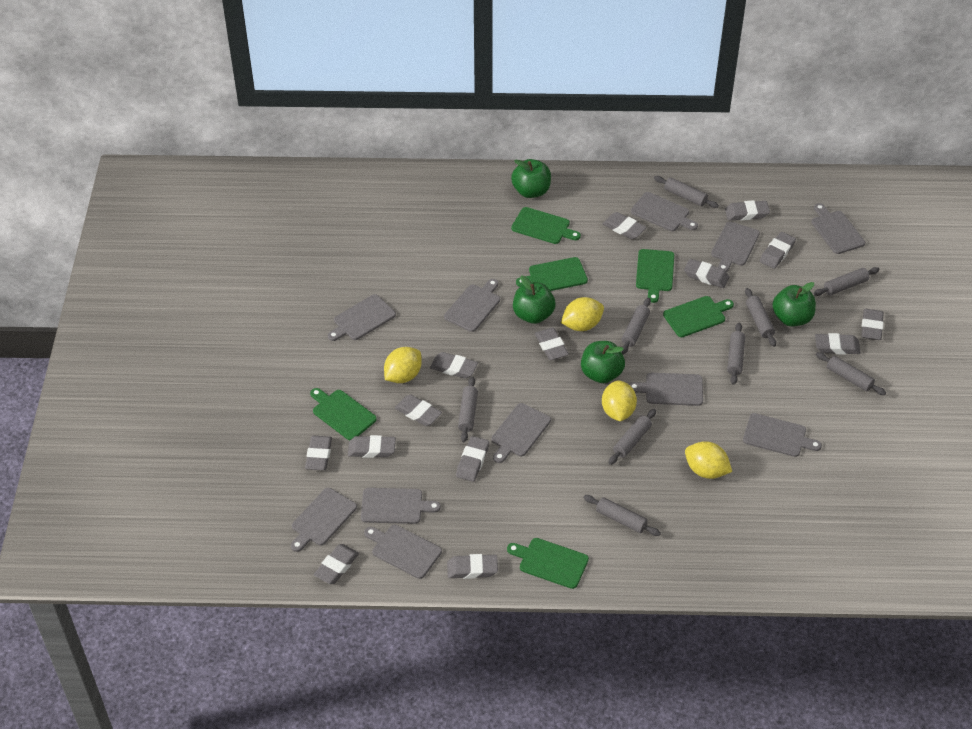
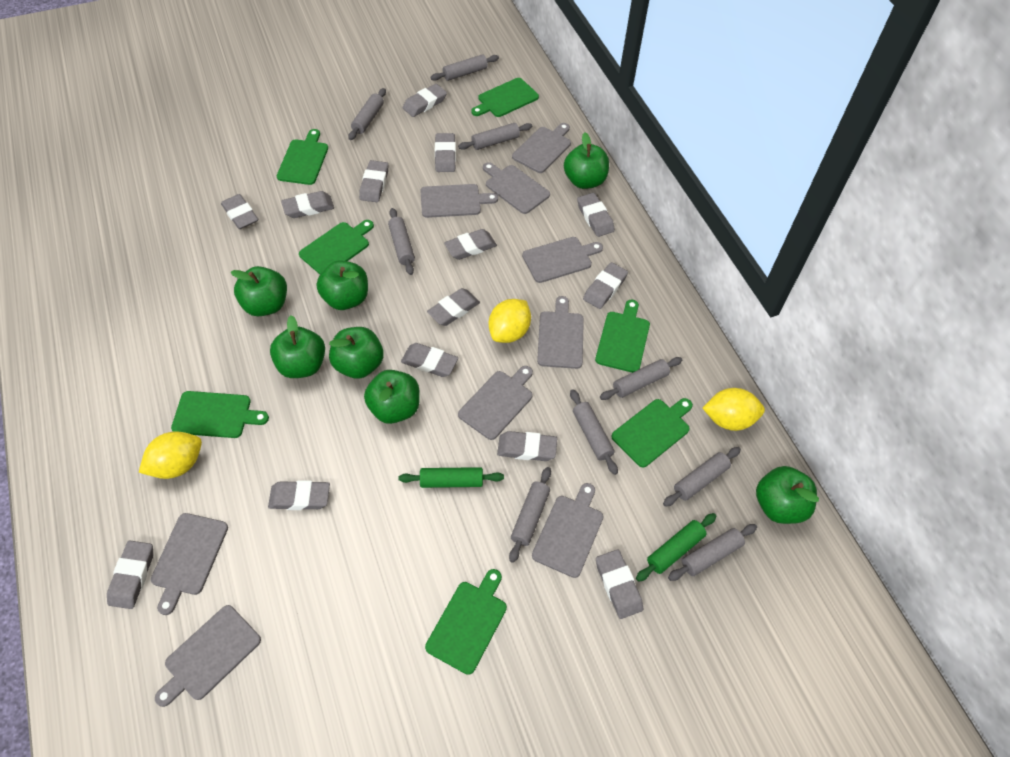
green apple: [511,159,551,198] [513,276,556,324] [581,341,625,383] [772,282,816,326] = 4 -> [231,266,287,316] [270,315,325,378] [317,260,368,310] [329,327,384,379] [364,370,420,424] [564,132,609,189] [756,466,819,524] = 7
green cutting board: [310,388,377,440] [507,538,589,589] [511,207,581,244] [516,257,588,291] [636,249,674,303] [663,296,734,337] = 6 -> [171,391,269,438] [277,129,328,185] [299,220,374,274] [425,569,507,675] [471,78,539,117] [595,300,650,373] [611,398,693,468] = 7
green rolling pin: none = 0 -> [399,467,504,488] [636,513,717,582] = 2
grey cutting board: [291,488,357,552] [328,294,396,341] [361,488,441,524] [364,525,442,579] [444,279,500,332] [491,403,551,463] [629,373,703,406] [631,192,698,231] [711,222,760,272] [743,413,822,457] [811,203,865,254] = 11 -> [151,513,228,615] [155,605,261,707] [420,184,498,218] [458,366,533,440] [483,162,550,214] [512,123,571,173] [522,237,603,283] [532,483,604,578] [537,296,584,369] = 9
yellow lemon: [384,347,422,383] [561,297,604,331] [602,380,637,421] [685,441,732,479] = 4 -> [139,431,202,479] [489,299,531,343] [703,388,765,431] = 3

